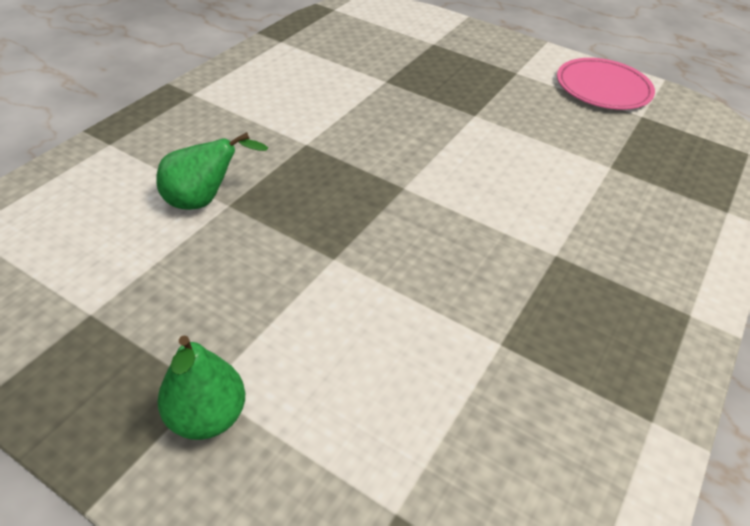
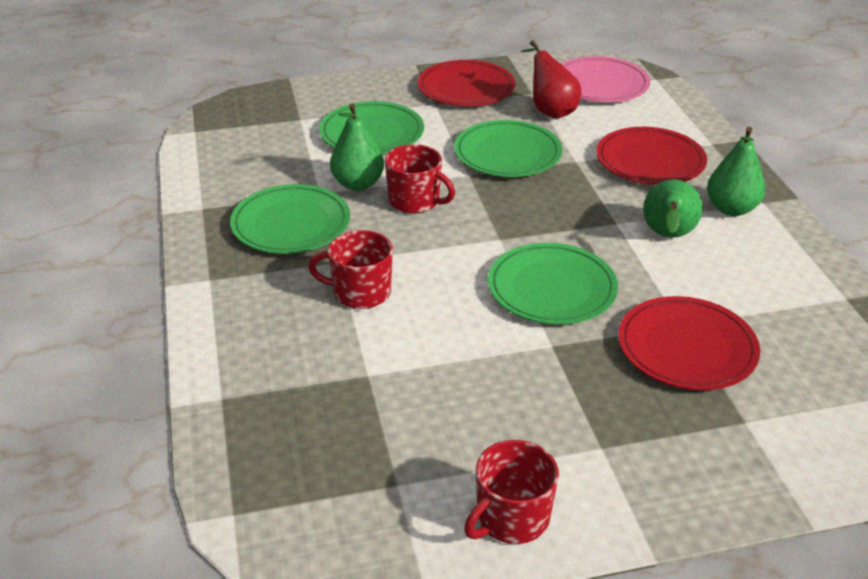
green pear: [156,132,268,210] [157,335,245,440] = 2 -> [330,103,384,191] [643,179,703,238] [707,127,765,216] = 3
green plate: none = 0 -> [230,184,350,254] [319,101,424,154] [454,120,562,177] [488,243,618,325] = 4
red mug: none = 0 -> [308,230,393,309] [385,144,455,213] [464,440,559,544] = 3
red pear: none = 0 -> [521,40,581,118] = 1
red plate: none = 0 -> [418,60,515,107] [596,127,707,185] [618,296,760,390] = 3

